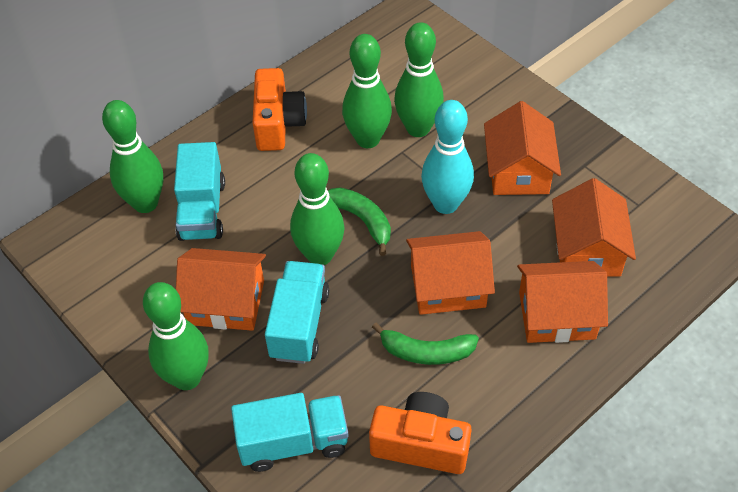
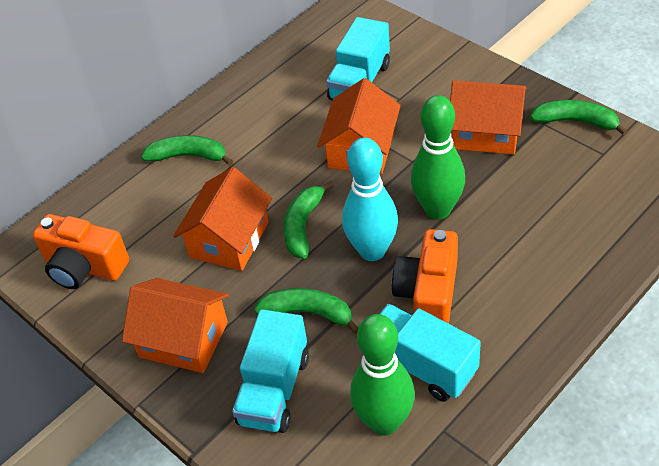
green banana: [328,187,391,256] [372,322,479,365] = 2 -> [141,135,233,165] [254,288,358,334] [284,181,334,259] [530,100,628,136] = 4
green bowling pin: [102,100,163,213] [143,282,209,390] [290,153,344,265] [342,34,392,148] [394,22,444,137] = 5 -> [350,314,415,436] [411,95,465,220] = 2
orange house: [176,248,266,331] [406,231,495,315] [484,101,561,195] [517,261,608,343] [552,178,636,277] = 5 -> [122,278,229,373] [173,167,272,271] [317,78,401,174] [450,80,526,155] = 4

